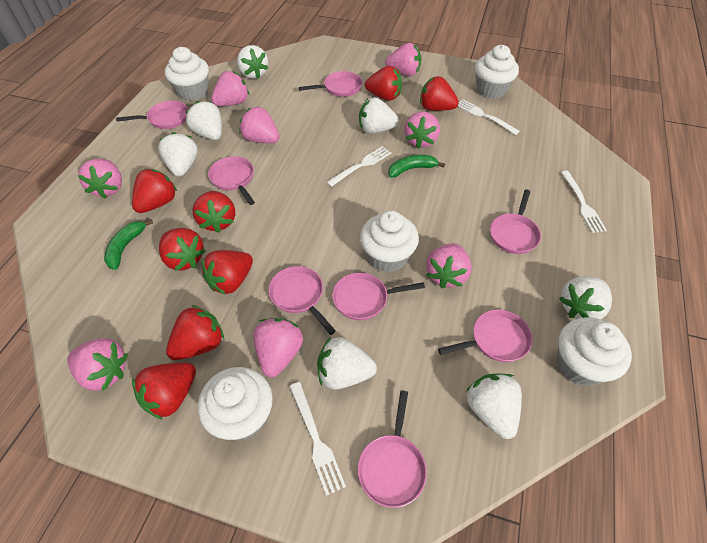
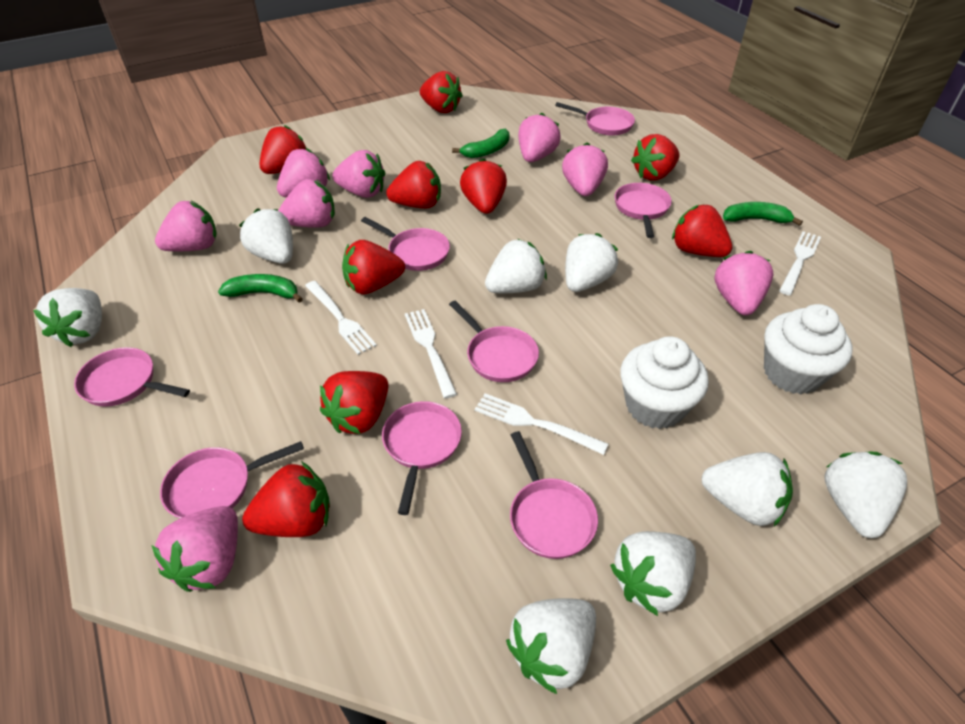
green banana: [104,219,153,270] [388,155,445,177] = 2 -> [218,274,303,303] [452,129,509,158] [723,202,803,226] = 3
red strawberry: [132,169,177,213] [132,363,196,420] [159,228,206,271] [166,305,224,360] [192,191,235,233] [202,250,253,295] [365,66,402,101] [420,76,459,111] = 8 -> [242,461,330,537] [259,125,306,174] [320,371,389,434] [342,240,405,294] [386,161,441,209] [420,71,463,113] [460,159,507,214] [631,134,679,181] [672,204,732,257] = 9
white cupcake: [165,47,209,101] [198,367,273,441] [360,210,419,273] [475,45,519,99] [557,317,632,386] = 5 -> [620,336,709,429] [764,304,853,394] = 2
white strawberry: [158,132,198,177] [185,101,222,140] [237,45,268,79] [317,337,377,390] [359,97,399,134] [466,373,522,439] [559,276,612,320] = 7 -> [33,288,102,347] [239,208,293,264] [485,239,547,293] [506,598,596,694] [565,233,618,292] [610,531,696,616] [702,452,793,526] [824,452,907,538] = 8

